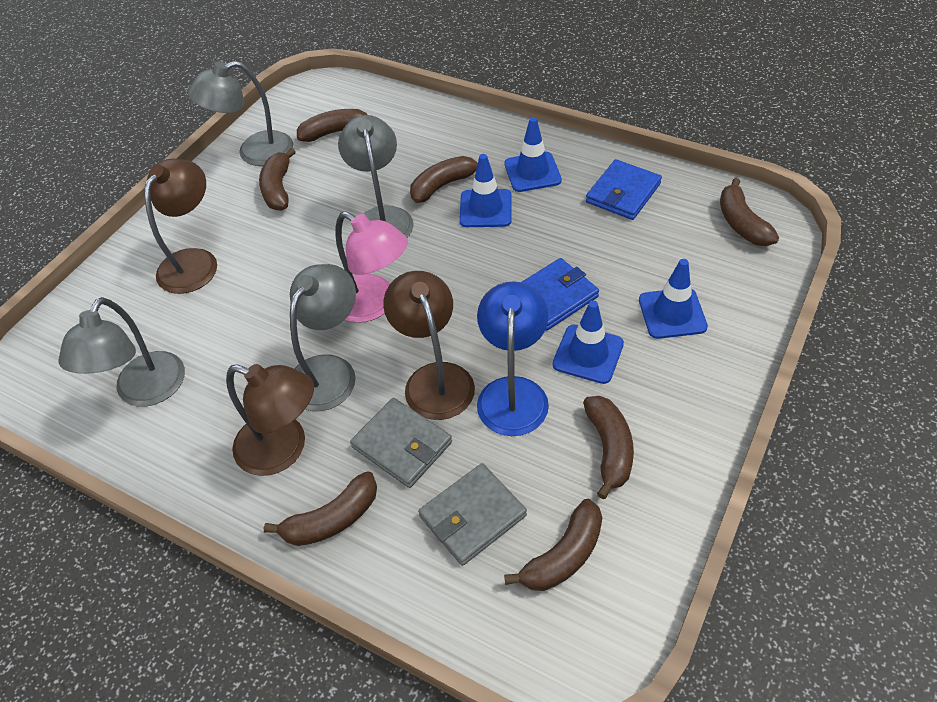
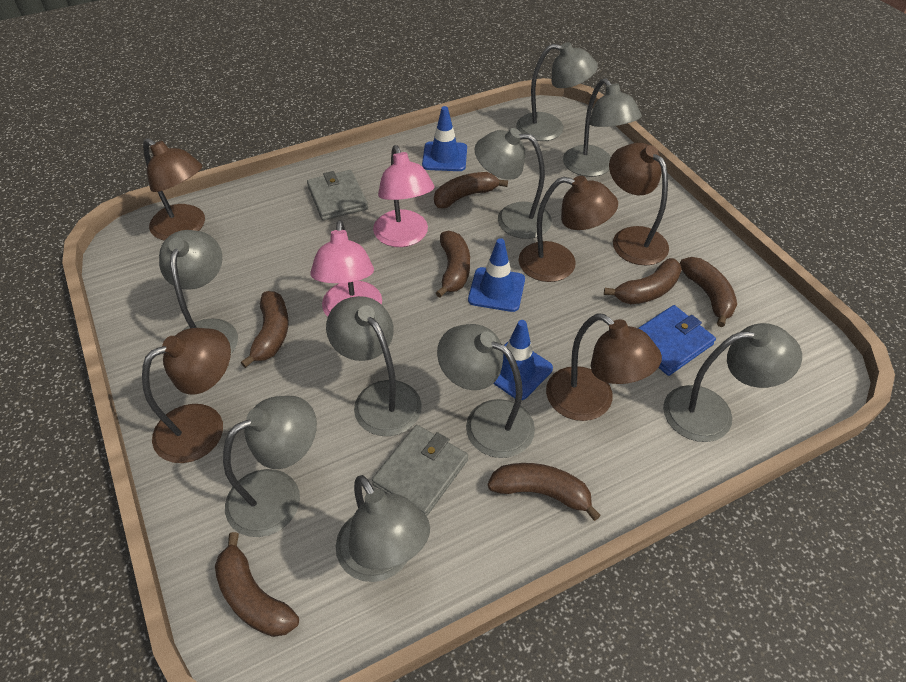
blue lamp: [477,281,549,436] = 1 -> none = 0
blue traffic cone: [459,154,512,227] [504,117,562,192] [552,301,624,384] [639,259,708,339] = 4 -> [422,106,467,171] [468,238,525,312] [493,320,553,400] = 3
blue wallet: [522,258,599,331] [586,159,662,220] = 2 -> [638,305,716,376] = 1
brown lamp: [144,159,217,294] [226,364,314,476] [383,271,475,420] = 3 -> [142,328,231,463] [143,138,205,241] [519,176,618,282] [546,313,662,421] [609,143,669,266] = 5
grey lamp: [58,297,185,407] [188,61,293,166] [290,264,356,411] [338,115,414,238] = 4 -> [159,230,238,354] [223,396,317,537] [326,296,422,436] [336,475,430,582] [437,324,535,458] [474,128,552,239] [516,42,598,141] [563,78,642,177] [663,323,802,442] = 9
pink lamp: [335,212,408,323] = 1 -> [311,220,382,317] [373,145,434,247] = 2

